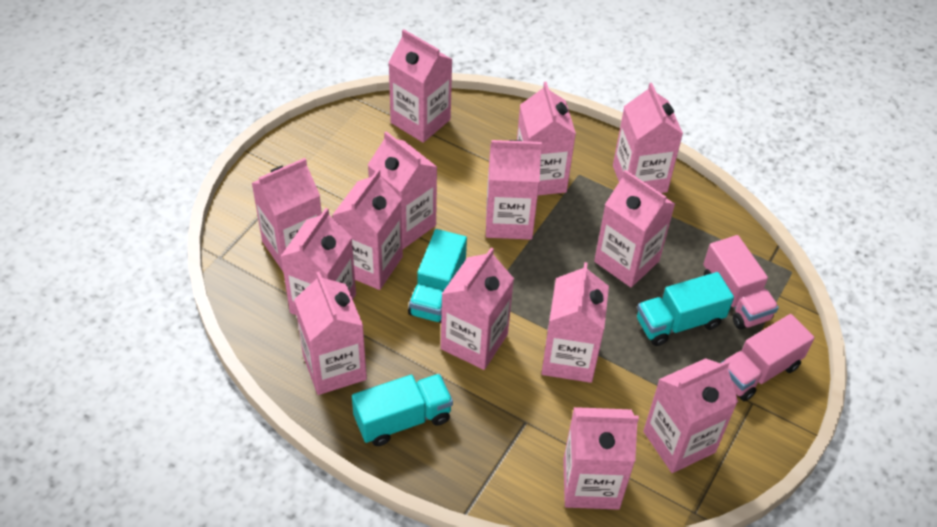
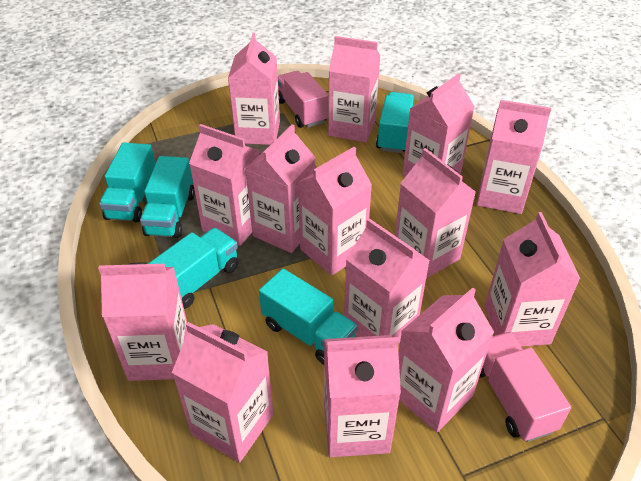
turquoise truck: [352,374,453,446] [408,229,467,323] [637,272,734,346] = 3 -> [99,142,156,223] [140,156,195,238] [148,228,238,309] [259,269,358,365] [376,92,414,153] = 5

